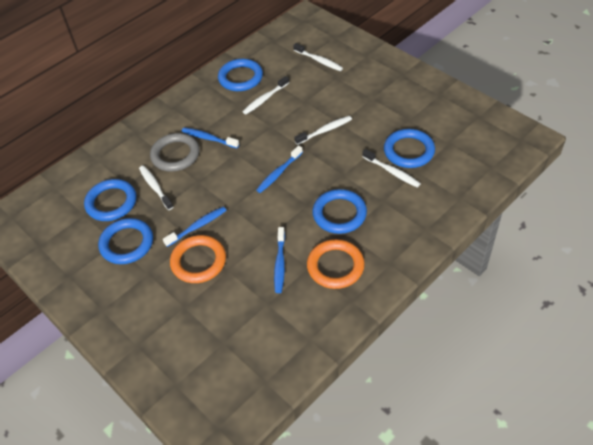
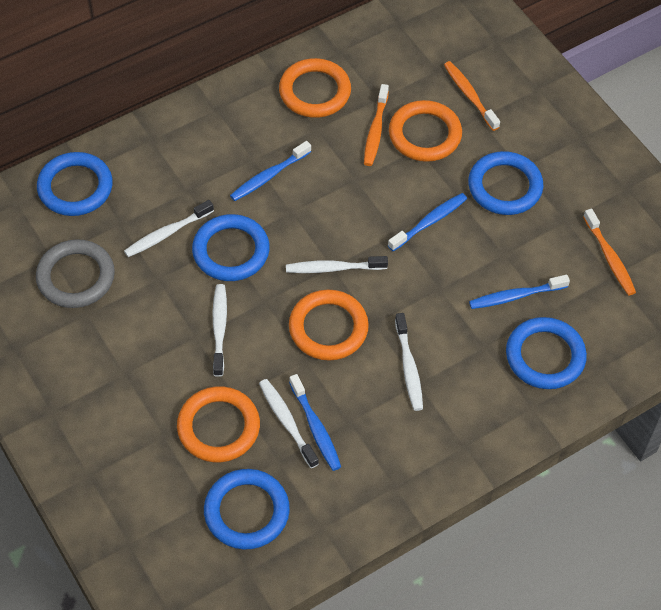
orange ring: [170,235,226,283] [307,239,365,289] = 2 -> [177,386,260,462] [279,58,351,118] [289,290,369,361] [389,100,462,162] = 4
orange toothbrush: none = 0 -> [364,84,389,166] [444,61,500,131] [583,209,636,296] = 3

